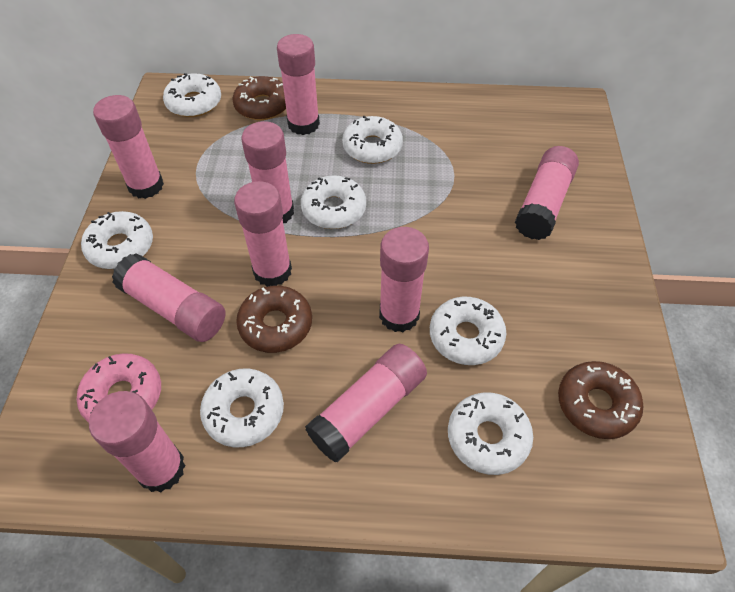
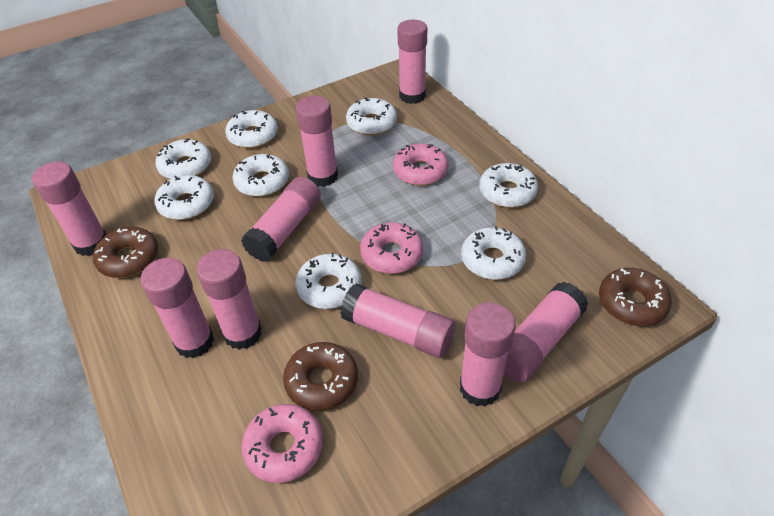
pink donut: [77,353,161,423] = 1 -> [241,404,323,483] [360,222,423,274] [393,143,448,186] = 3
white donut: [81,211,153,269] [163,73,221,117] [200,369,284,447] [301,175,366,229] [342,116,403,164] [430,297,506,365] [448,392,533,475] = 7 -> [154,175,214,220] [155,138,211,179] [225,110,278,148] [232,154,289,197] [296,253,362,309] [346,97,397,135] [461,226,526,280] [479,163,538,208] = 8

